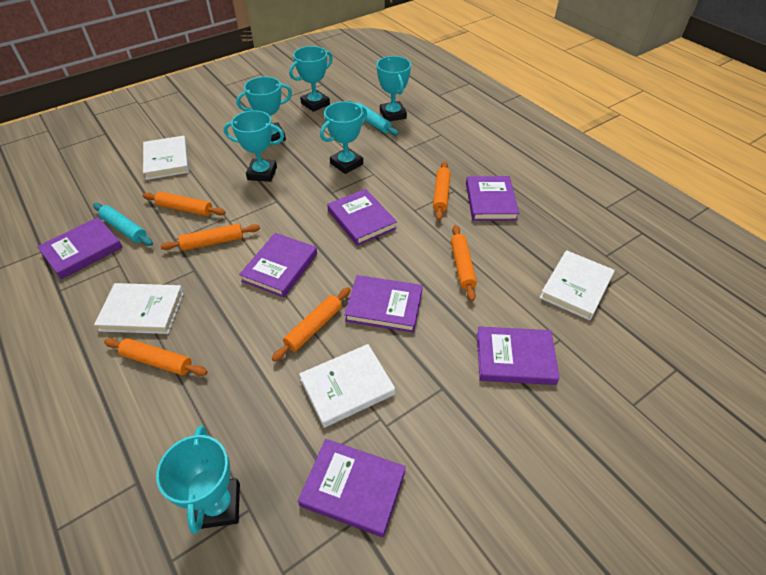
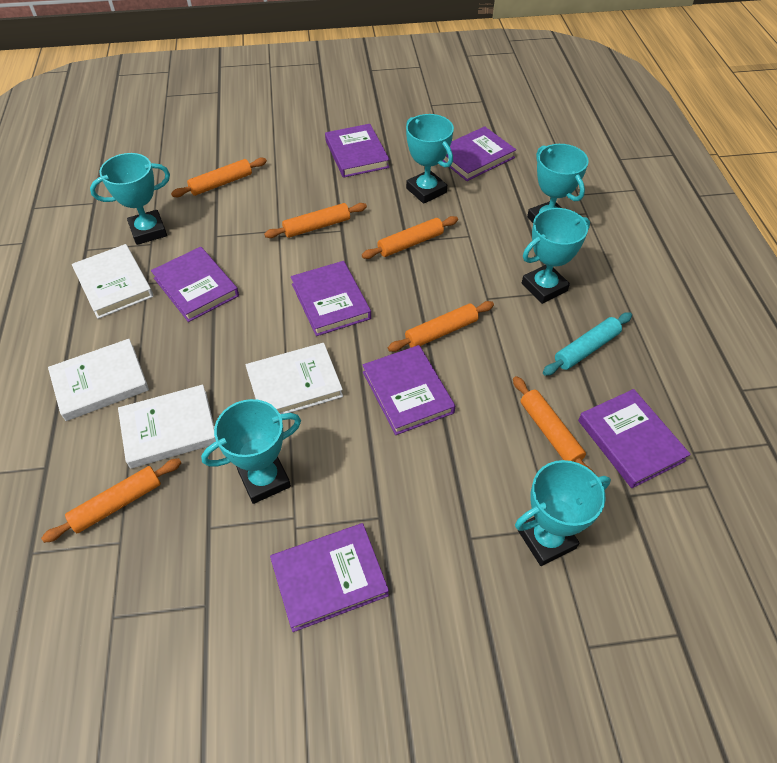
turquoise rolling pin: [93,203,153,246] [347,101,399,136] = 2 -> [543,312,632,376] = 1

